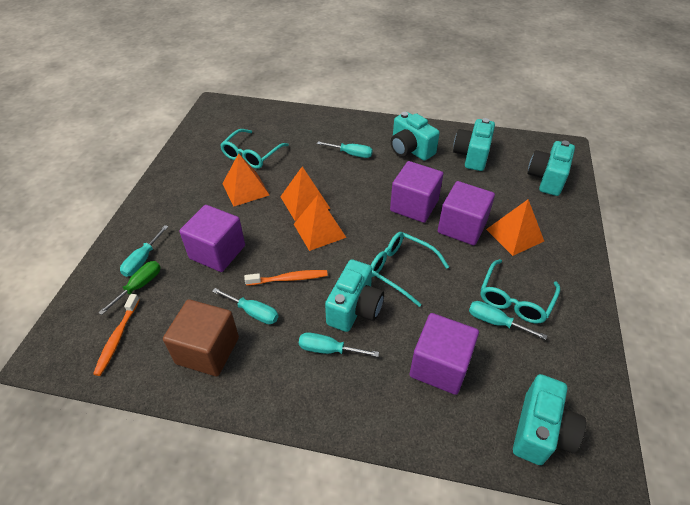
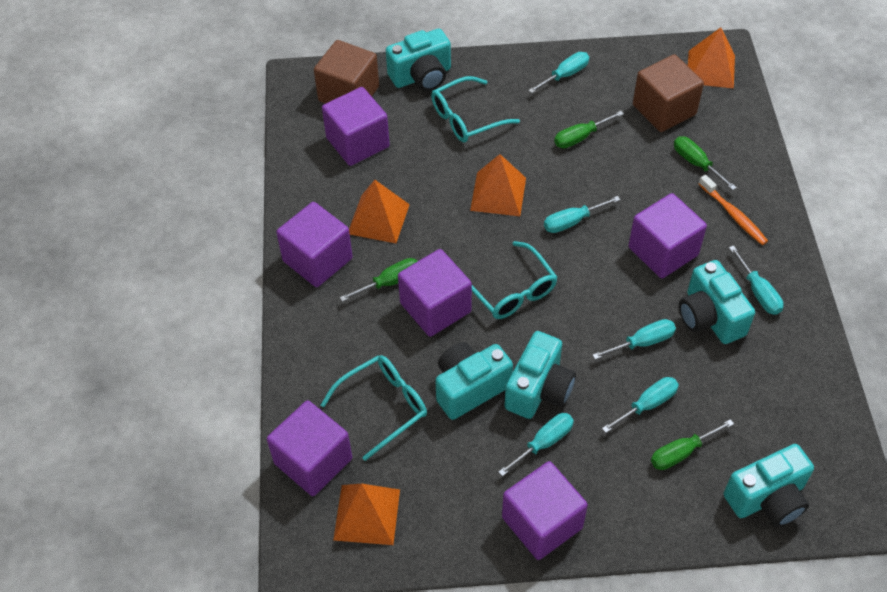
brown cube: [163,299,239,376] = 1 -> [314,40,379,104] [633,54,704,132] = 2
green screwdriver: [98,261,161,315] = 1 -> [340,258,418,302] [554,111,624,148] [651,419,734,470] [674,136,737,190] = 4
orange toothbrush: [93,294,139,376] [244,270,328,286] = 2 -> [699,175,768,245] = 1
purple cube: [179,205,245,272] [390,161,443,223] [410,313,479,395] [438,181,495,245] = 4 -> [267,400,352,496] [276,202,353,287] [322,87,390,166] [398,249,472,337] [502,461,588,560] [628,193,707,279] = 6
turquoise screwdriver: [120,225,169,277] [212,288,278,324] [299,332,379,357] [317,141,373,158] [469,301,547,340] = 5 -> [498,413,574,477] [528,52,589,93] [544,196,620,233] [592,319,676,360] [602,377,679,433] [729,245,784,315] = 6

